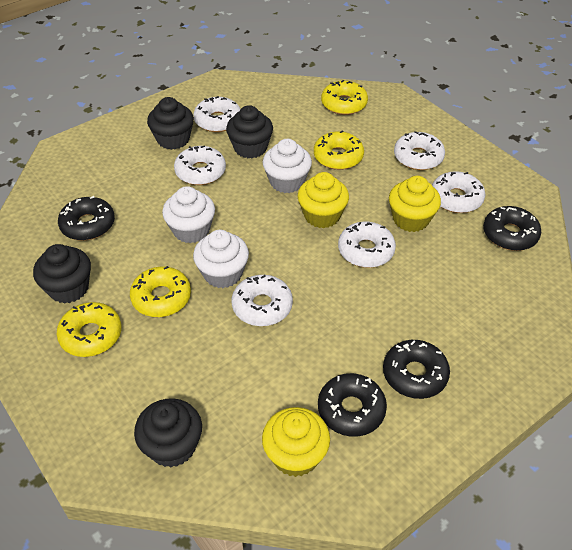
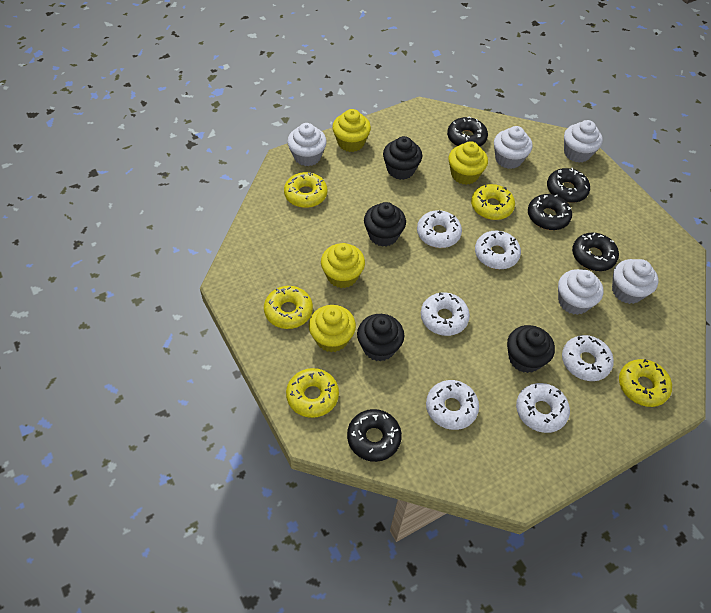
black donut: [58,196,115,241] [318,373,387,437] [383,340,450,399] [483,206,541,251] = 4 -> [347,409,402,462] [447,116,488,147] [528,194,572,230] [547,168,590,203] [572,233,619,271] = 5
white cupcake: [162,186,215,243] [193,230,249,288] [263,139,312,193] = 3 -> [287,123,327,166] [494,126,533,169] [558,269,603,315] [564,120,603,163] [612,259,658,304] = 5
yellow cupcake: [262,407,330,477] [298,172,349,228] [389,176,441,232] = 3 -> [309,305,356,352] [321,243,365,288] [332,109,371,152] [449,141,488,185] = 4
yellow donut: [56,302,122,357] [130,266,191,317] [314,130,364,170] [321,80,368,115] = 4 -> [264,286,313,329] [284,172,327,208] [286,368,339,418] [471,184,515,220] [619,359,672,407] = 5

